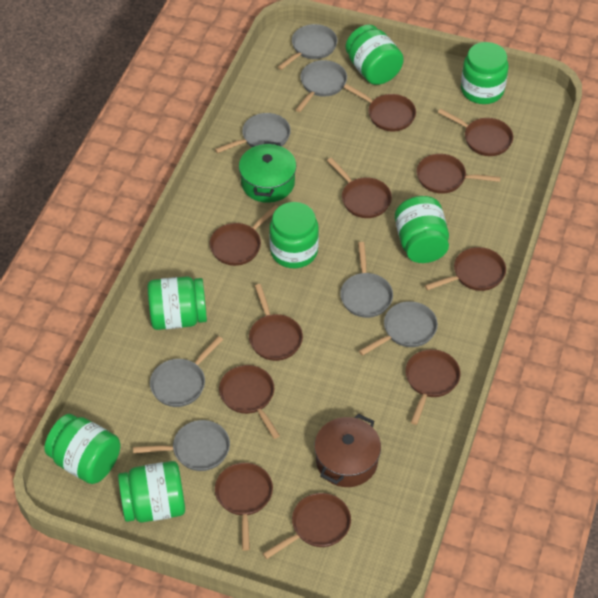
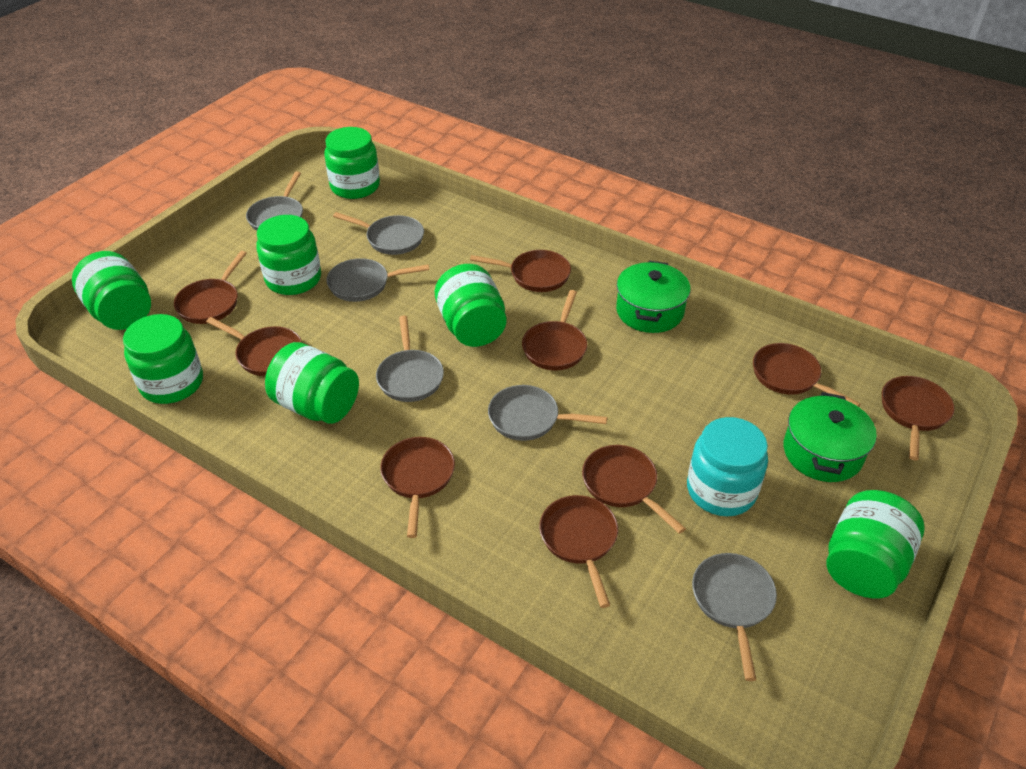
brown pan: [210,205,278,266] [215,463,273,551] [219,365,280,439] [249,284,303,361] [263,493,351,559] [327,158,392,218] [343,84,416,131] [405,349,460,425] [416,154,501,194] [425,247,506,291] [438,109,513,156] = 11 -> [174,251,247,324] [206,317,302,376] [380,437,455,538] [470,250,571,292] [522,290,587,370] [539,495,618,608] [582,445,686,534] [753,343,861,407] [882,376,955,460] = 9
brown pot: [314,414,381,487] = 1 -> none = 0
green pot: [239,141,296,203] = 1 -> [616,261,690,333] [783,392,877,482] = 2
grey pan: [133,420,230,471] [150,336,223,407] [215,113,291,153] [278,24,337,70] [296,60,347,112] [340,242,393,318] [359,301,438,356] = 7 -> [246,171,303,231] [326,258,429,302] [333,212,424,255] [376,316,444,402] [488,385,607,441] [692,553,777,681] = 6
turquoise jar: none = 0 -> [687,417,768,516] = 1

